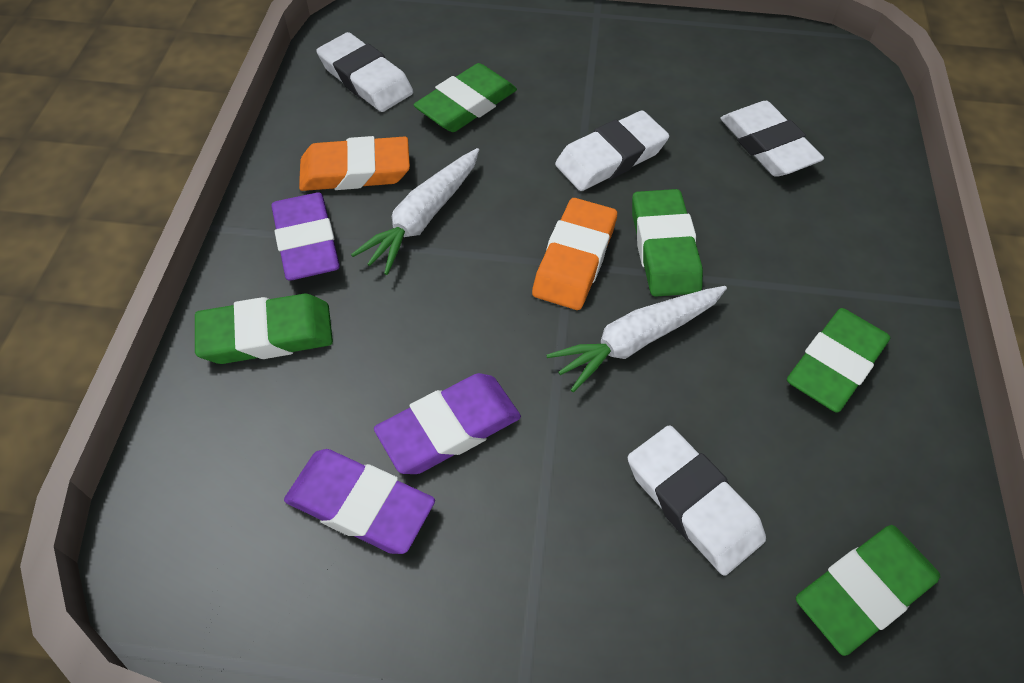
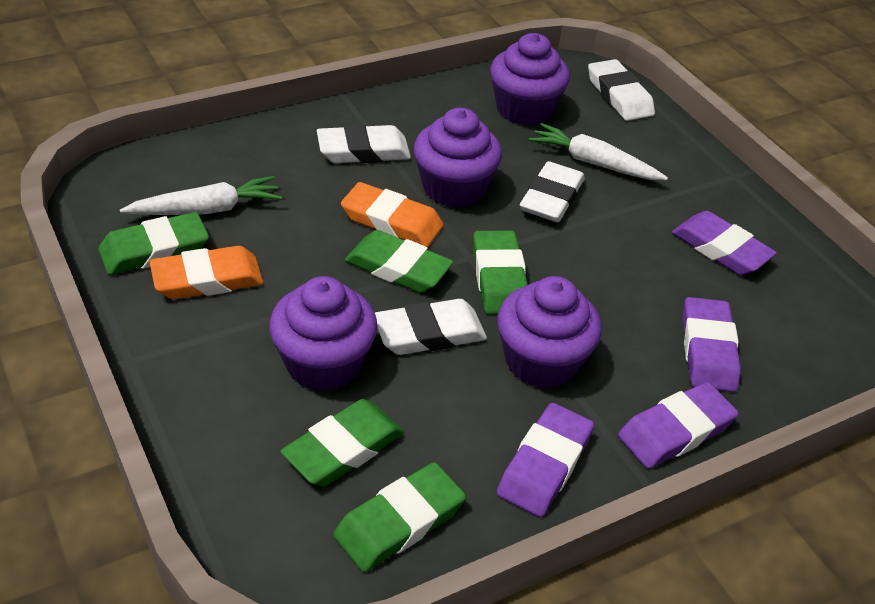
purple cupcake: none = 0 -> [269,276,378,391] [414,108,502,208] [490,33,570,126] [497,276,602,388] = 4
purple eraser: [271,192,340,280] [284,449,435,554] [374,373,521,474] = 3 -> [497,403,594,517] [618,382,739,469] [672,211,777,275] [682,297,741,392] = 4

